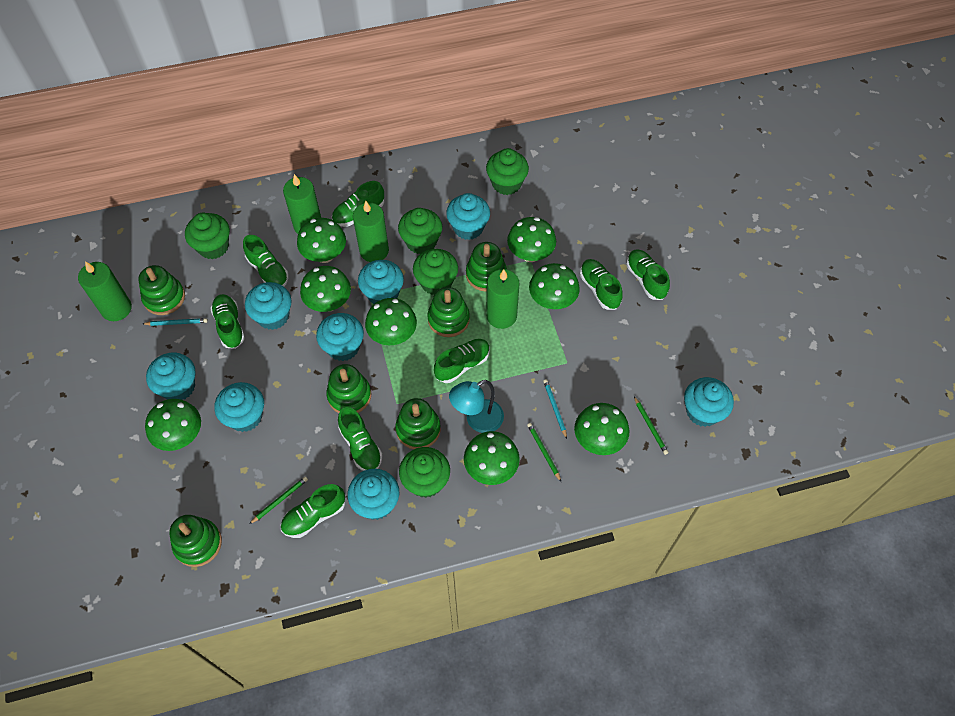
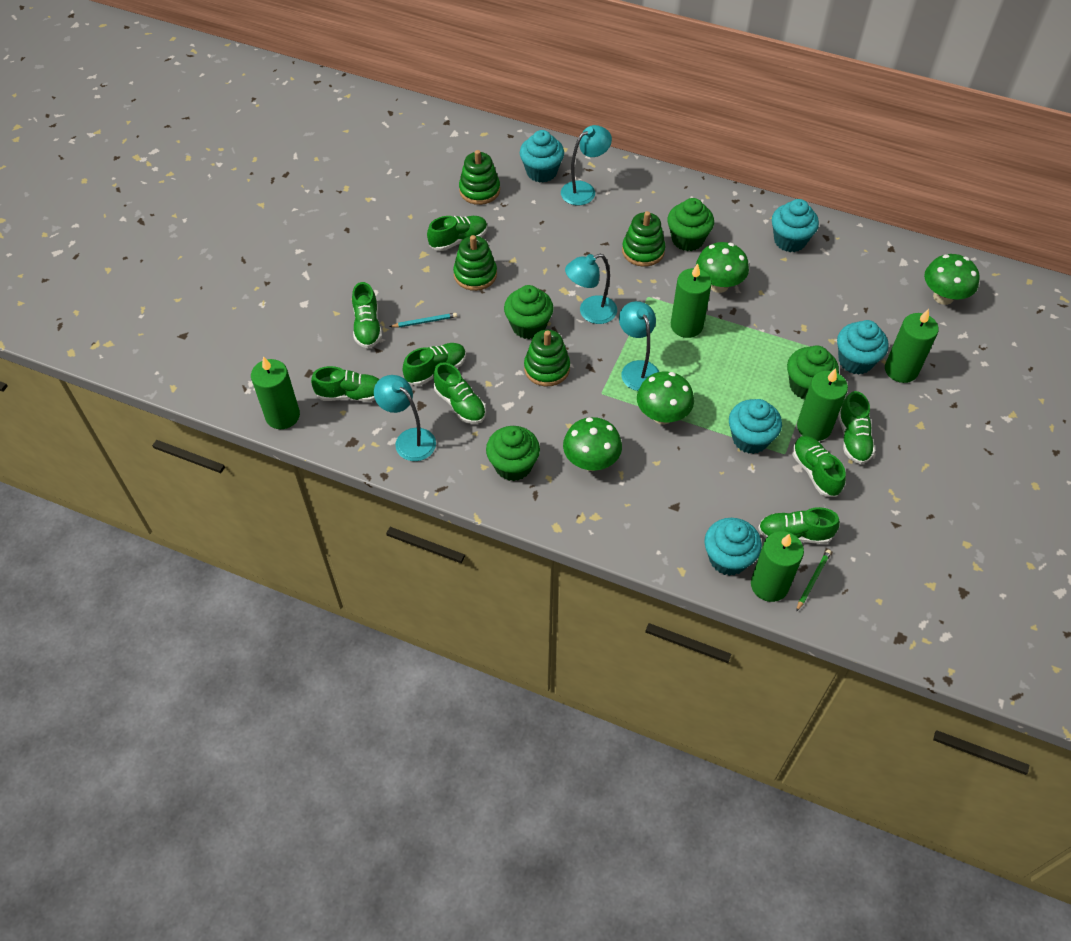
green candle: [78,261,132,321] [283,174,321,234] [353,201,389,262] [486,269,520,329] = 4 -> [251,356,300,429] [671,263,712,338] [751,531,804,602] [797,368,848,441] [885,309,939,383] = 5
green cupcake: [185,213,230,259] [398,208,442,254] [399,447,450,498] [413,249,458,295] [486,148,529,195] = 5 -> [486,426,540,481] [504,285,554,339] [667,198,714,251] [787,345,839,399] = 4
green mushroom: [145,399,201,451] [297,218,346,263] [300,266,351,312] [365,298,417,345] [464,431,520,485] [507,217,556,262] [529,263,580,309] [574,403,629,455] = 8 -> [563,417,622,471] [637,372,694,425] [696,242,749,293] [924,254,980,305] = 4
green pencil: [249,477,308,524] [527,423,561,482] [634,396,669,455] = 3 -> [796,549,831,612] = 1
green stacking toy: [138,265,185,315] [169,515,222,567] [326,364,371,413] [395,398,441,449] [427,287,470,337] [466,242,507,292] = 6 -> [453,235,497,291] [459,150,500,205] [524,330,570,386] [622,211,665,267] = 4
turquoise cupcake: [146,353,195,400] [214,382,264,432] [245,282,292,330] [316,313,364,361] [347,469,399,520] [358,260,404,304] [446,193,490,240] [684,377,734,427] = 8 -> [520,130,564,183] [704,518,762,576] [729,399,782,454] [772,199,819,252] [837,320,888,375] = 5
turquoise lamp: [449,380,504,433] = 1 -> [374,375,436,461] [561,125,612,205] [565,254,617,324] [619,301,659,391] = 4
turquoise pencil: [143,318,208,326] [543,379,567,439] = 2 -> [389,313,457,328] = 1

